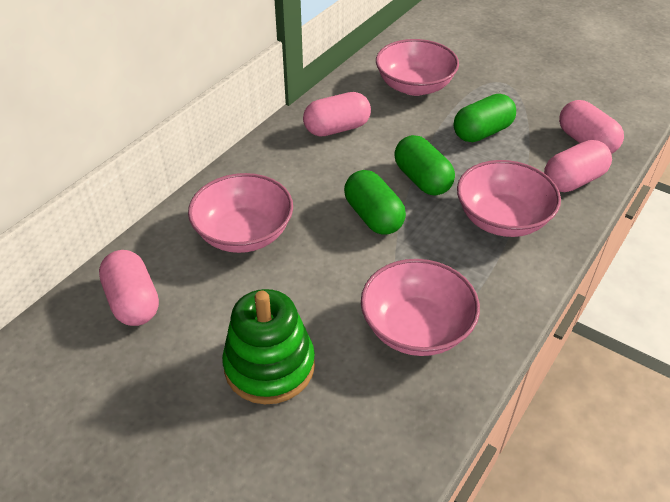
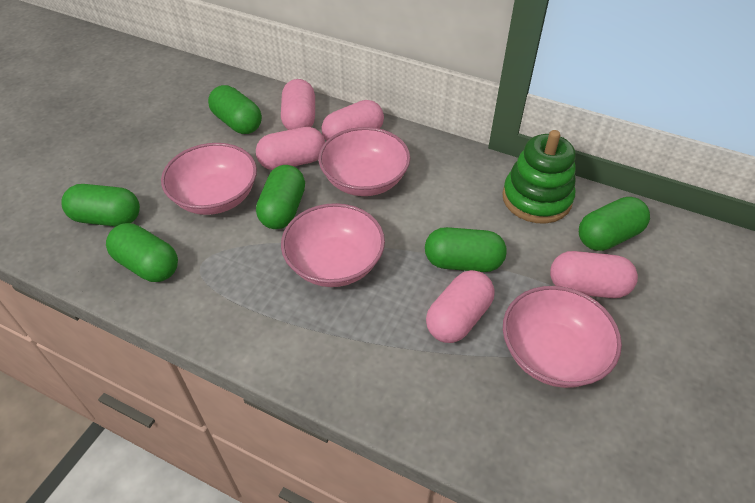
green capsule: [344,170,406,235] [394,135,455,195] [454,94,516,142] = 3 -> [61,184,140,227] [106,223,178,282] [208,85,262,134] [256,165,305,229] [425,227,507,272] [579,197,650,251] = 6
pink capsule: [99,250,159,326] [303,92,371,137] [544,140,612,192] [559,100,624,154] = 4 -> [256,127,325,170] [281,79,315,130] [322,100,384,141] [426,270,495,343] [550,251,638,298] = 5

